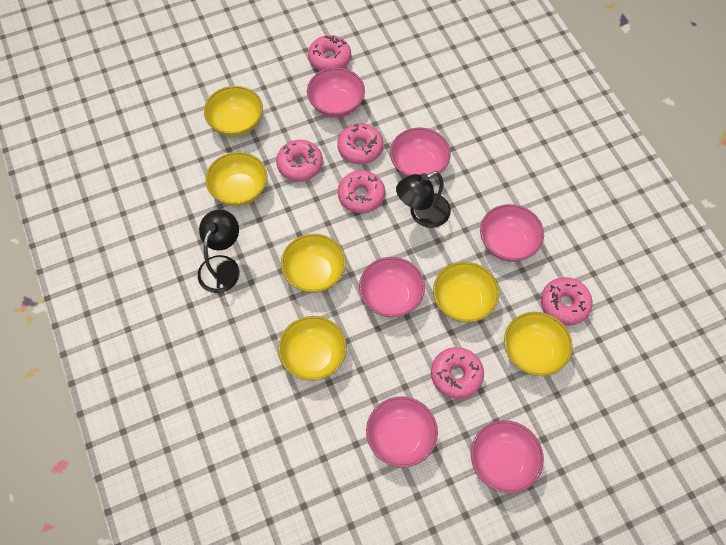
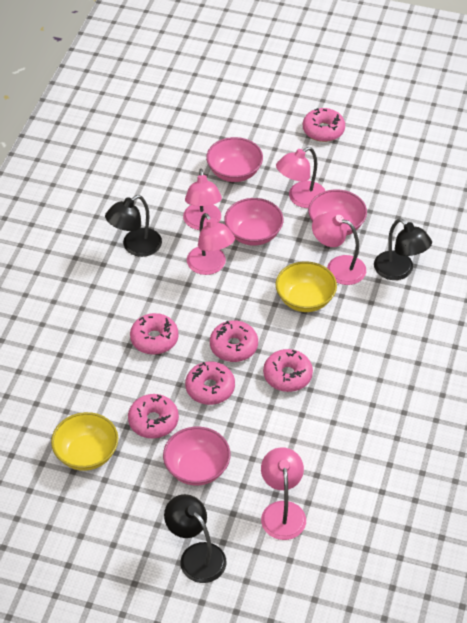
black lamp: [198,209,240,293] [396,171,451,228] = 2 -> [105,195,162,257] [164,494,227,583] [374,218,432,280] = 3
pink bowl: [307,68,365,118] [359,257,425,317] [366,396,438,468] [390,128,451,179] [471,420,544,493] [480,204,544,262] = 6 -> [163,427,230,485] [206,137,263,182] [224,198,283,246] [308,190,367,236] = 4
pink lamp: none = 0 -> [183,169,222,230] [187,213,235,275] [261,447,306,540] [276,147,325,208] [312,212,366,285] = 5
yellow bowl: [204,86,263,137] [206,152,267,206] [278,316,347,381] [281,234,346,293] [433,262,499,322] [504,312,573,376] = 6 -> [51,412,118,471] [276,261,337,312] = 2

